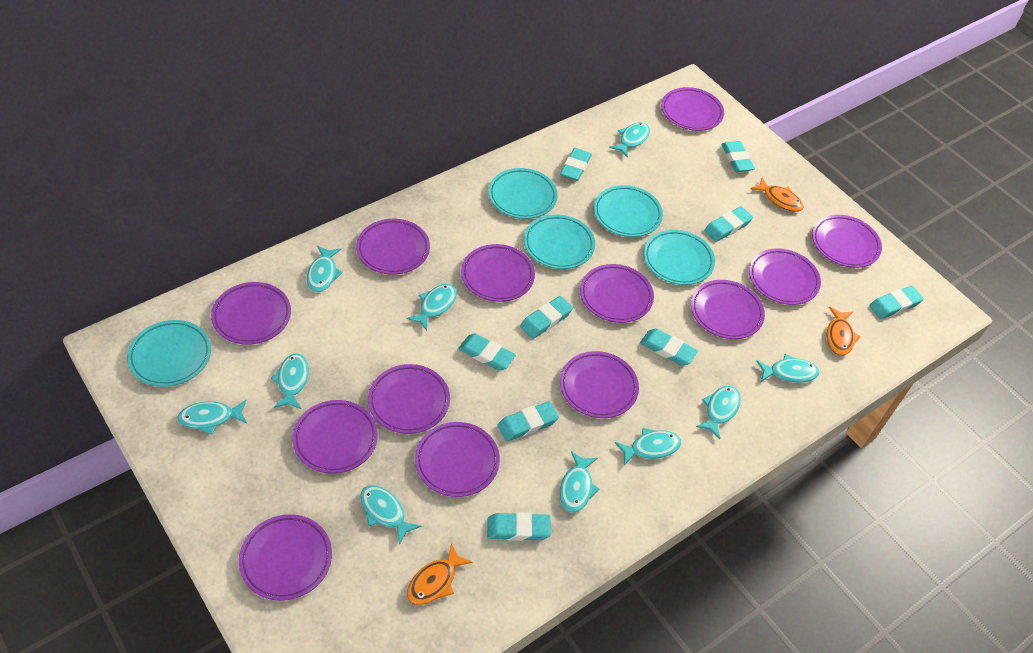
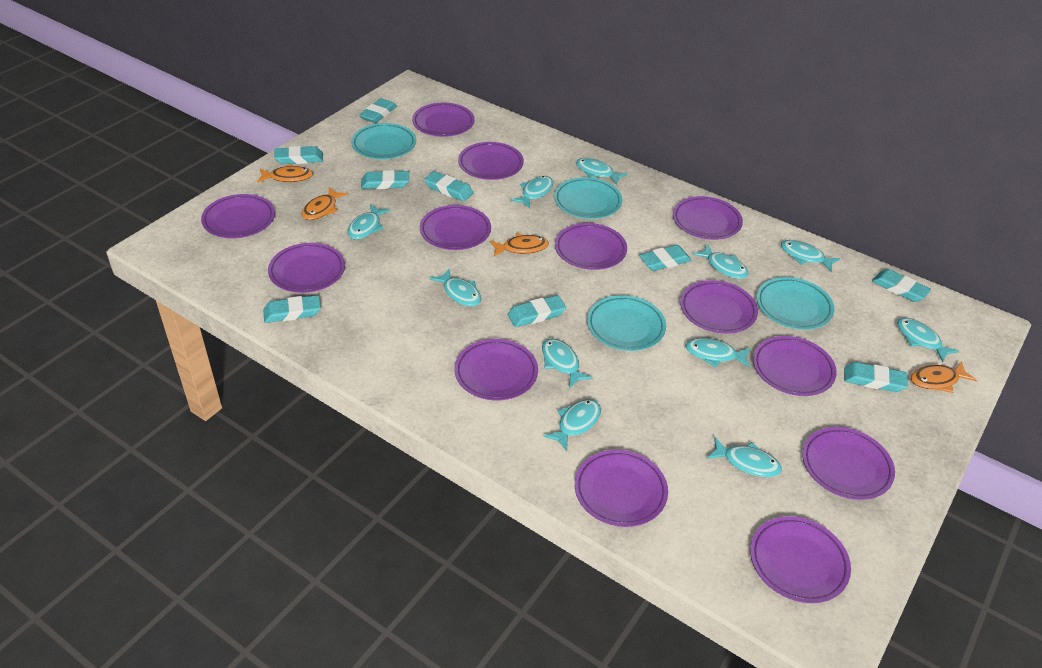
orange fish: [407,543,473,605] [750,177,804,212] [827,307,861,355] = 3 -> [257,164,313,183] [301,187,348,220] [490,233,549,256] [911,361,977,393] = 4
turquoise fish: [177,400,247,434] [271,353,309,409] [307,246,343,292] [360,485,421,545] [407,284,457,331] [559,451,599,513] [609,122,650,157] [615,428,681,466] [696,385,741,439] [756,354,819,383] = 10 -> [347,204,390,240] [430,269,481,307] [511,176,553,208] [542,338,593,388] [543,399,601,451] [576,158,627,185] [685,338,751,367] [693,244,749,279] [707,437,782,477] [781,240,840,272] [897,318,959,362] = 11
turquoise plate: [127,320,211,387] [488,168,558,219] [524,215,595,269] [594,185,663,237] [644,230,715,285] = 5 -> [351,123,416,160] [554,177,622,219] [587,295,666,351] [757,277,834,330] = 4

